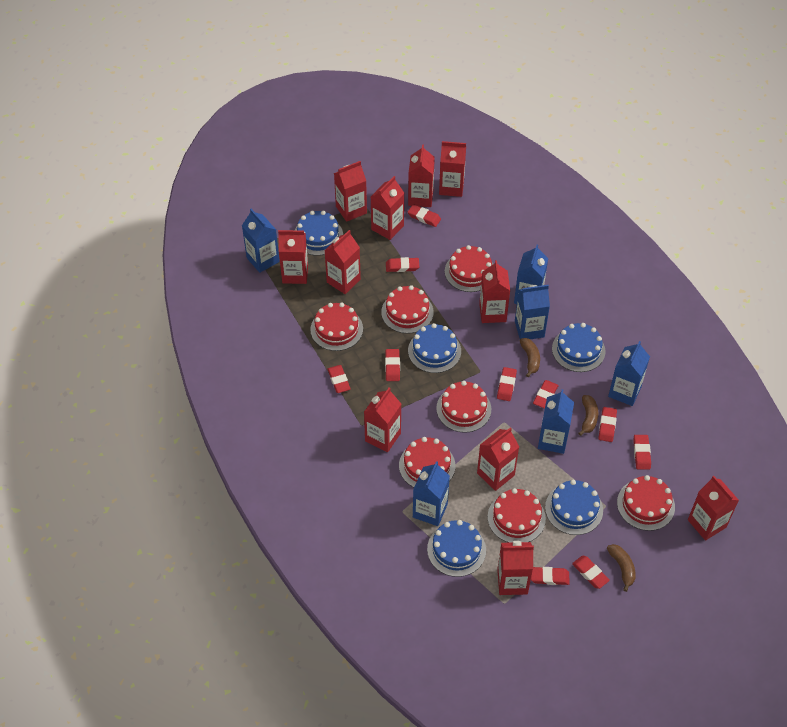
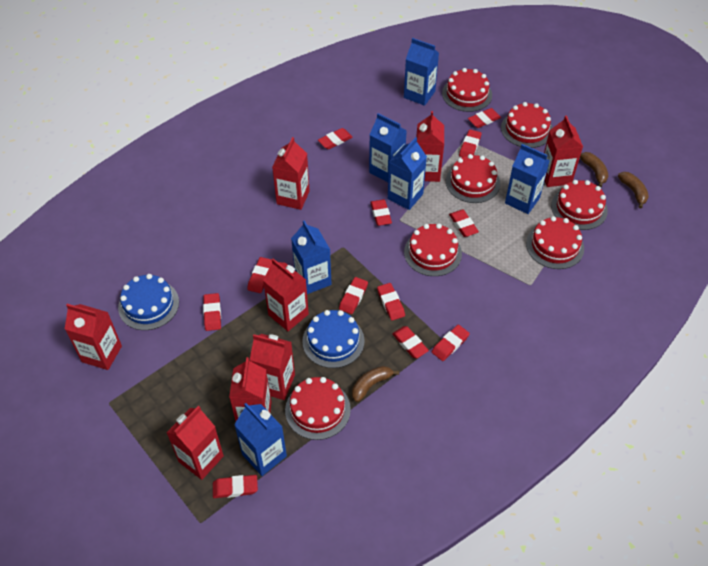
blue cake: [295,210,343,256] [408,323,461,373] [427,520,486,577] [545,480,603,535] [552,323,605,372] = 5 -> [118,274,179,330] [302,310,365,368] = 2
red carton: [278,230,308,284] [324,230,361,294] [334,161,367,222] [364,388,401,452] [371,176,404,240] [408,144,435,207] [439,141,466,197] [477,427,519,491] [479,260,510,323] [497,541,534,595] [688,476,739,541] = 11 -> [65,304,122,370] [166,406,224,480] [229,357,271,421] [250,334,295,400] [263,259,309,331] [272,137,310,210] [416,111,444,182] [544,115,583,187] = 8
red eraser: [327,365,351,393] [385,349,400,381] [386,257,419,272] [408,204,441,227] [497,367,517,401] [531,567,570,585] [533,380,559,409] [572,556,610,589] [598,407,617,442] [633,435,651,470] = 10 -> [203,293,221,331] [213,475,258,498] [247,257,272,293] [318,128,353,149] [339,277,368,314] [370,199,392,226] [377,283,405,321] [392,326,429,359] [432,325,470,361] [449,210,479,237] [459,129,482,157] [468,108,501,128] = 12

